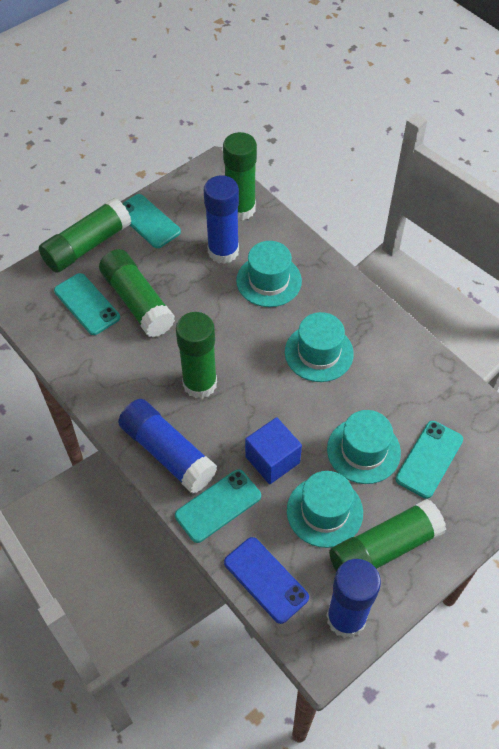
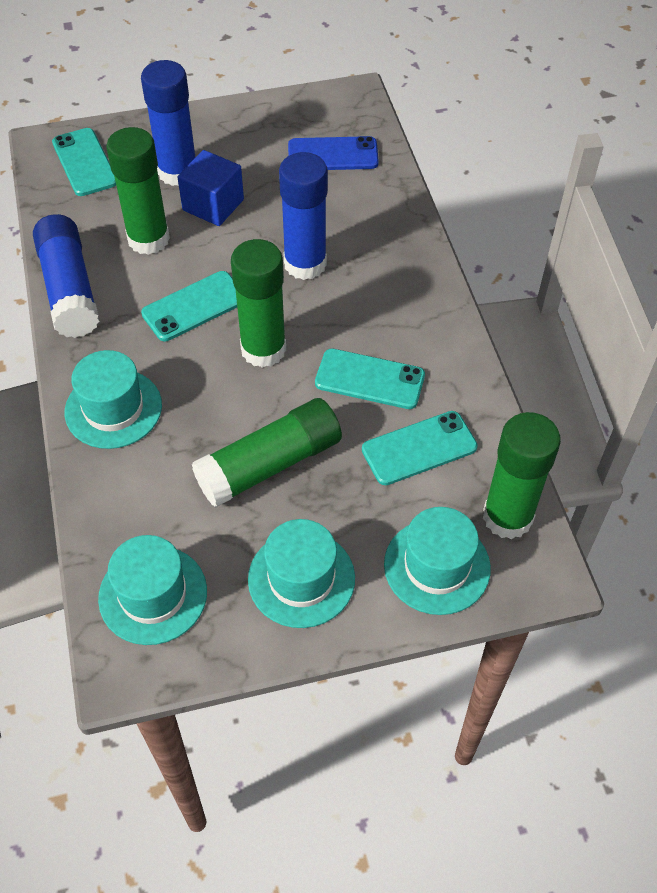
green glue stick: [39,198,131,273] [99,249,175,337] [176,312,217,399] [223,132,257,220] [329,499,446,571] = 5 -> [106,127,170,255] [192,398,342,508] [231,239,286,368] [483,412,561,539] = 4

